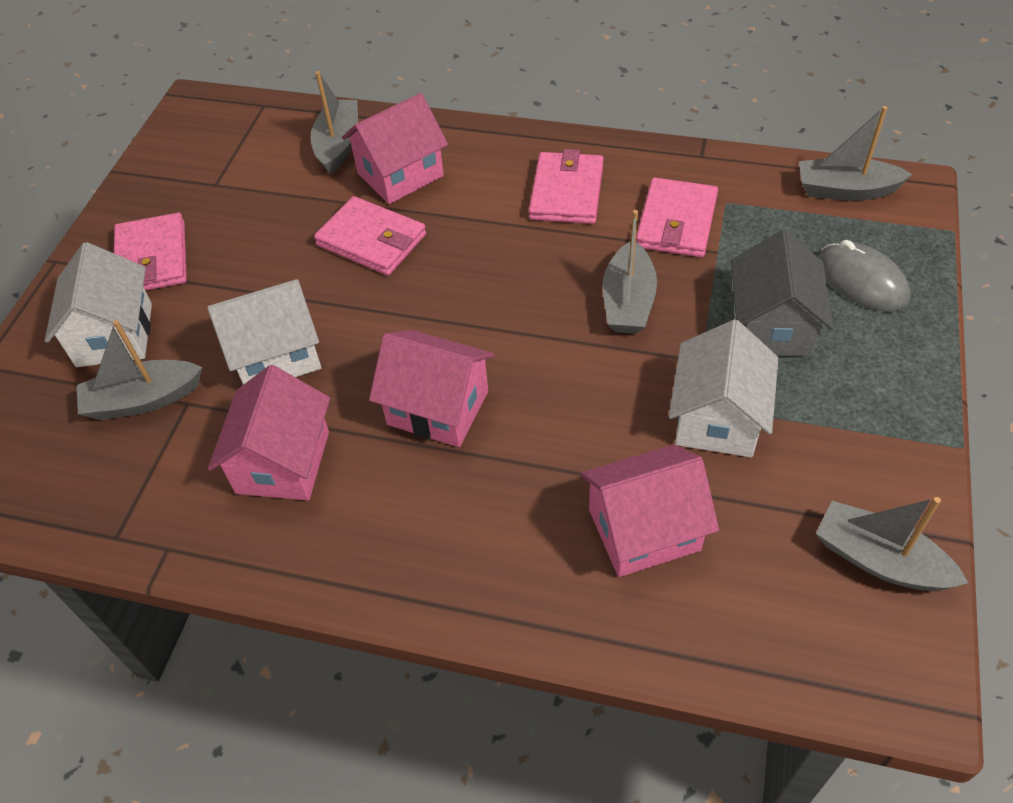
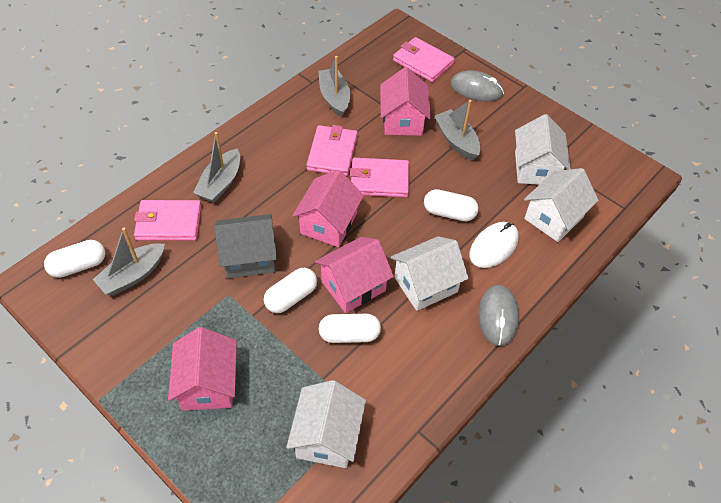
grey boat: [77,320,202,420] [310,71,358,175] [603,210,657,334] [799,106,912,201] [816,497,968,591] = 5 -> [92,227,165,296] [193,132,240,203] [318,56,350,117] [435,100,481,160] = 4
grey mouse: [818,240,911,312] = 1 -> [451,70,504,101] [478,285,519,346] = 2
white capsule: none = 0 -> [44,240,105,278] [264,268,317,313] [319,314,381,343] [424,189,479,221] = 4
white house: [45,242,152,367] [207,279,321,385] [669,320,779,457] = 3 -> [286,380,366,468] [391,236,469,311] [515,114,571,185] [524,168,599,242] = 4
white mouse: none = 0 -> [469,222,519,268] = 1

